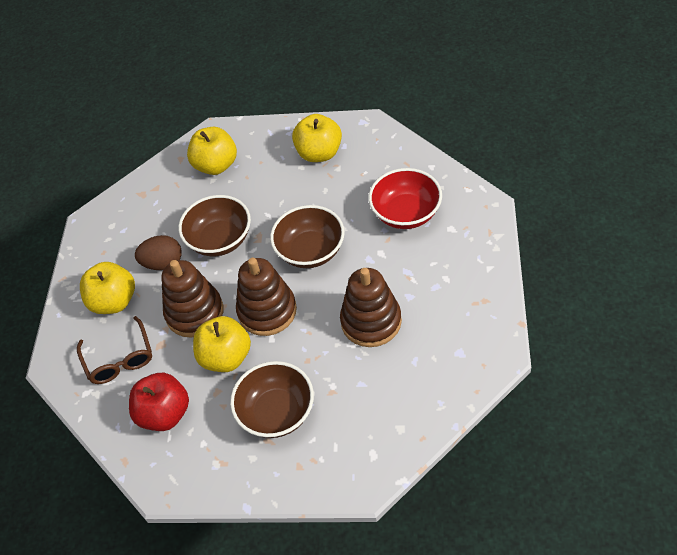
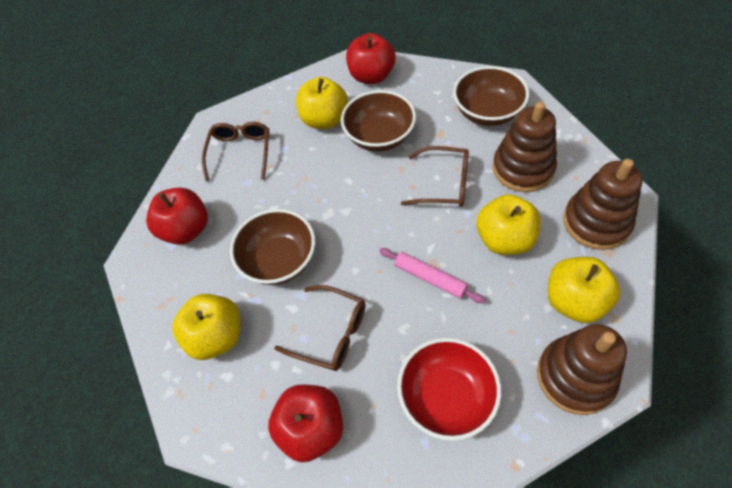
brown egg: [135,235,182,270] = 1 -> none = 0
brown glasses: [77,316,152,384] = 1 -> [202,122,269,182] [274,285,365,371] [401,146,469,207] = 3
pink rolling pin: none = 0 -> [379,248,485,303] = 1
red apple: [129,373,189,431] = 1 -> [146,188,208,245] [268,385,343,462] [346,33,395,84] = 3

